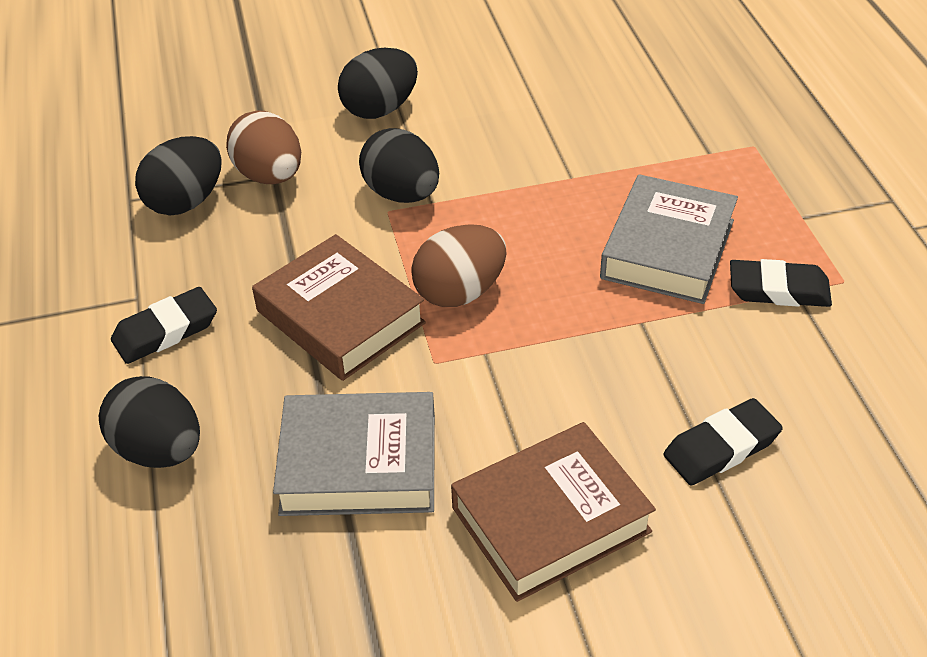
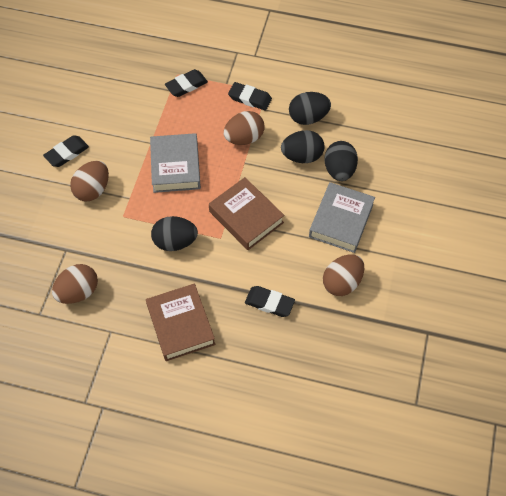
black eraser: [111,287,217,364] [664,398,783,485] [730,259,832,307] = 3 -> [43,135,89,167] [165,69,208,97] [228,82,272,110] [245,286,295,317] = 4
brown egg: [226,111,301,184] [411,224,507,307] = 2 -> [52,264,98,304] [70,161,109,202] [224,111,265,145] [323,255,364,296] = 4

